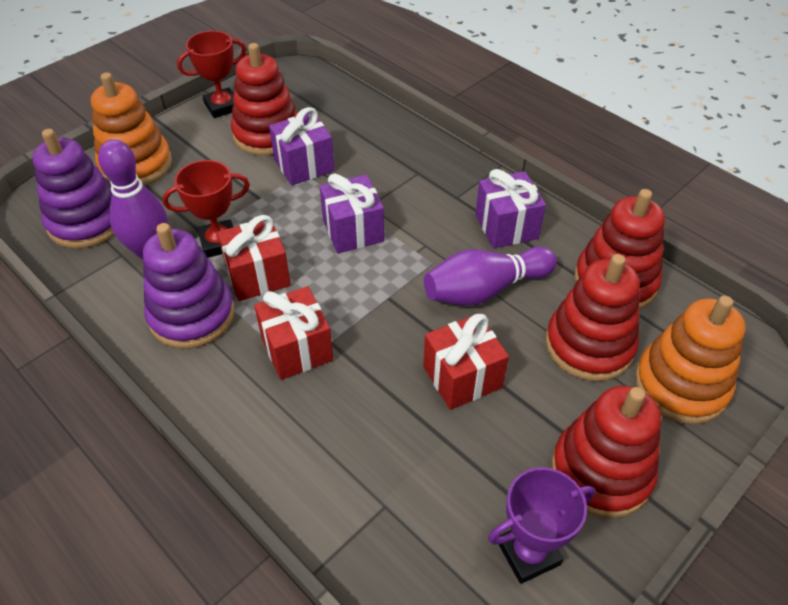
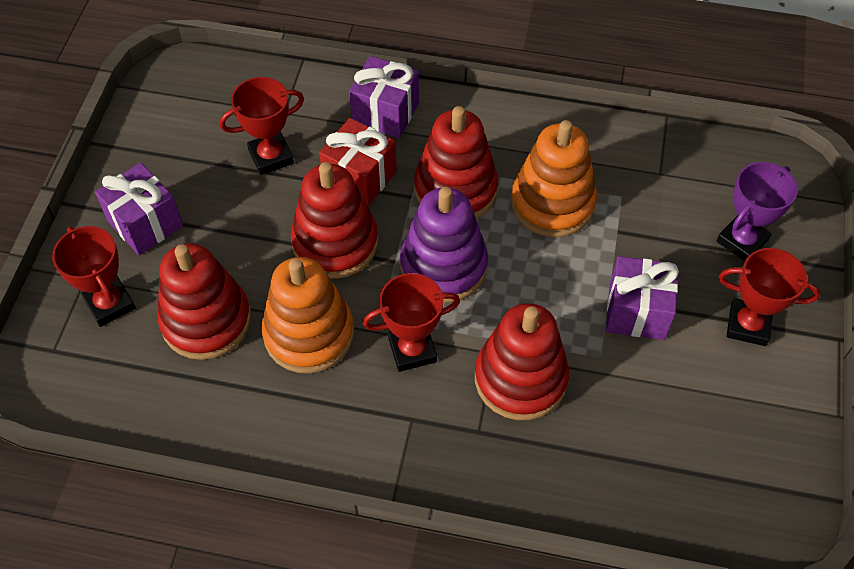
purple bowling pin: [98,139,168,260] [424,247,557,306] = 2 -> none = 0
purple stacking toy: [32,129,115,249] [143,223,235,349] = 2 -> [400,187,488,303] = 1
red gift: [217,215,291,301] [254,286,333,380] [423,314,509,410] = 3 -> [319,118,397,206] = 1
red trophy: [162,160,250,258] [177,31,246,118] = 2 -> [52,226,136,327] [220,77,304,175] [363,273,460,372] [719,248,820,346] = 4

